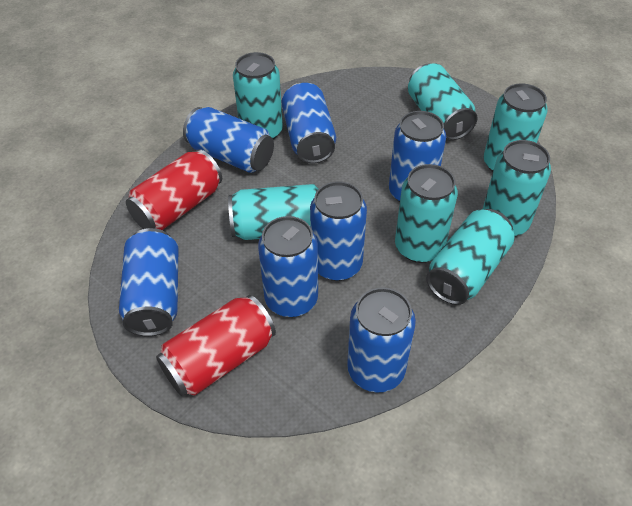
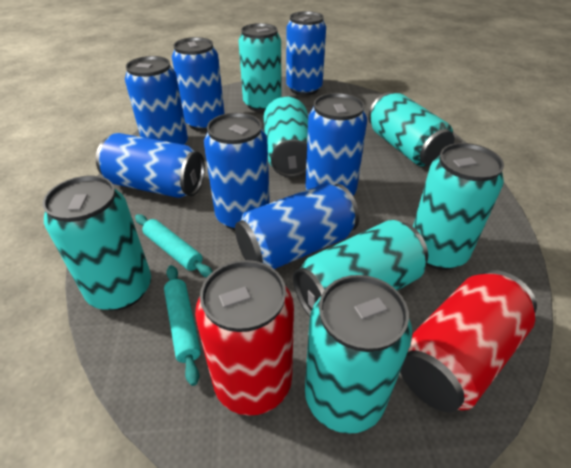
turquoise rolling pin: none = 0 -> [135,214,213,278] [164,265,201,386] = 2

